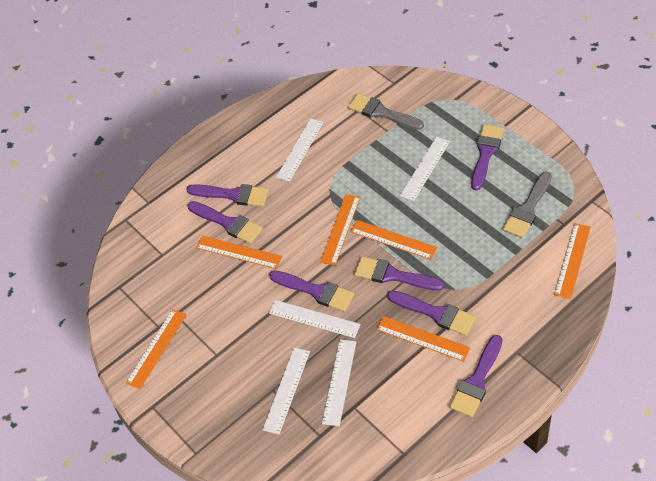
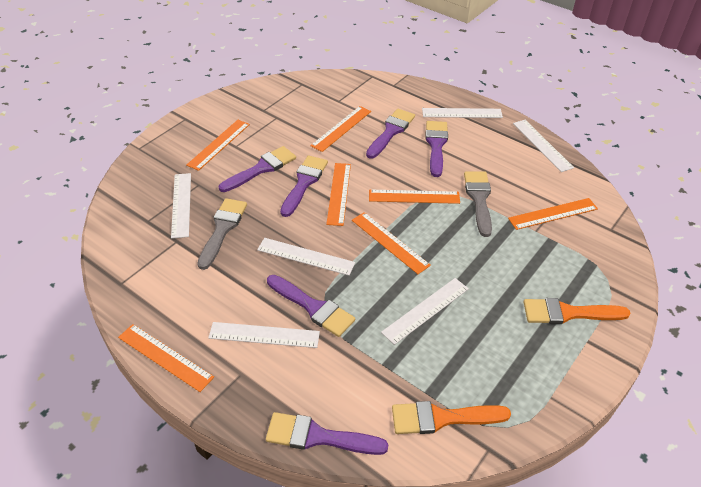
orange brush: none = 0 -> [392,401,511,434] [524,298,631,324] = 2
orange ruler: [126,309,187,389] [196,236,282,269] [320,194,360,266] [350,220,437,260] [376,316,470,362] [554,223,591,299] = 6 -> [118,324,214,392] [186,120,250,171] [310,106,371,152] [326,163,351,226] [352,212,431,274] [369,190,460,204] [508,198,598,230] = 7
purple brush: [186,184,269,207] [188,201,263,244] [270,270,355,312] [354,256,444,291] [387,290,476,336] [450,335,502,417] [471,124,504,190] = 7 -> [219,146,296,192] [266,412,388,455] [267,275,355,337] [280,155,328,217] [366,109,415,159] [425,121,448,177] = 6
white ruler: [263,347,310,434] [269,300,361,338] [276,118,324,182] [322,339,356,426] [400,137,450,201] = 5 -> [171,173,191,239] [208,322,320,348] [257,238,355,276] [381,278,469,345] [422,108,503,118] [513,120,574,172] = 6

